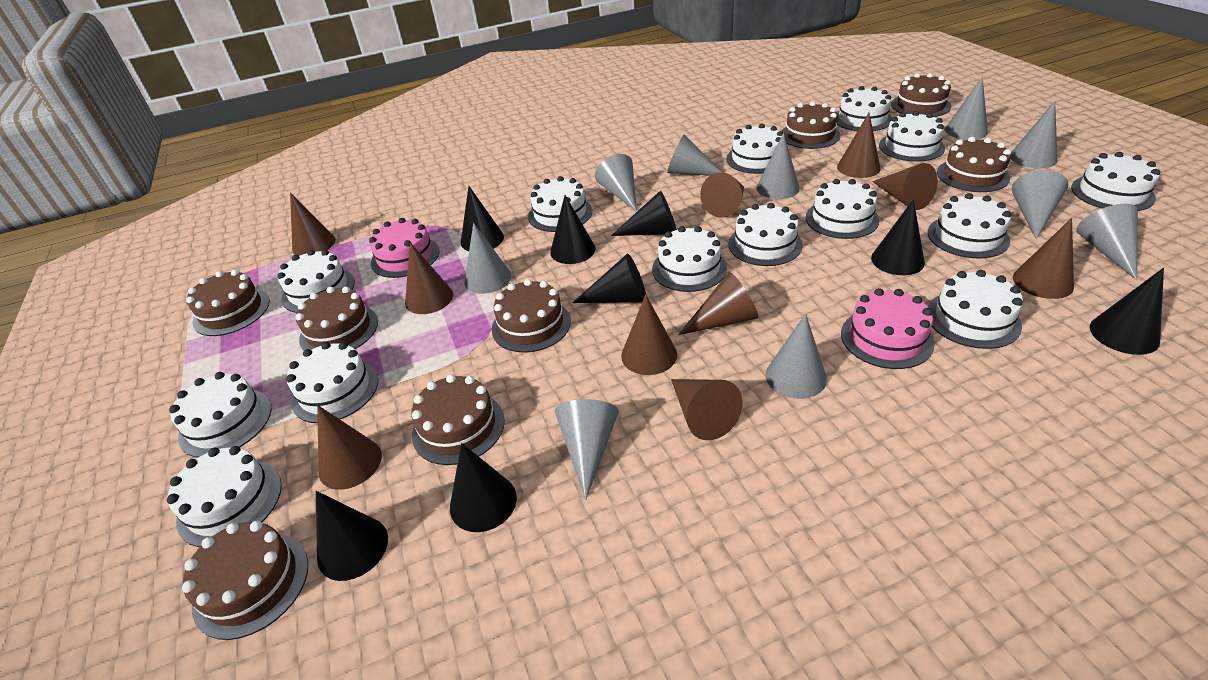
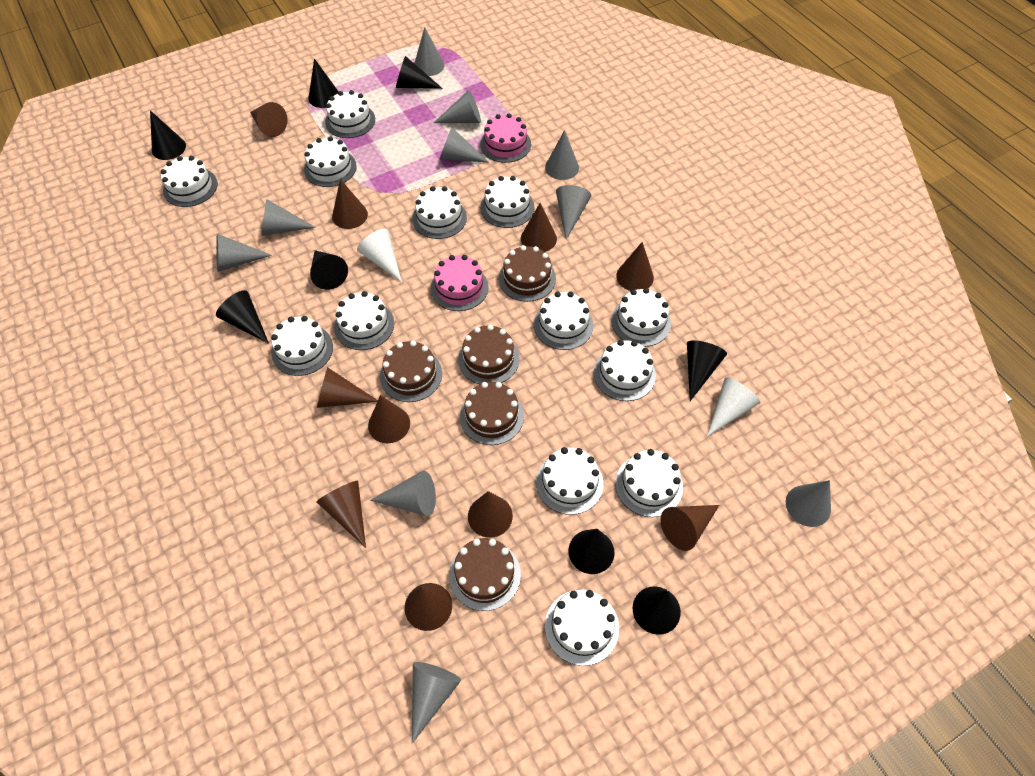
brown cake: [182,521,308,640] [186,270,270,336] [295,287,378,351] [411,374,505,465] [492,279,571,353] [782,101,840,149] [891,73,952,117] [937,137,1011,192] = 8 -> [380,340,442,402] [449,538,521,611] [458,324,520,384] [460,382,524,445] [498,245,556,302] = 5
white cake: [167,446,282,547] [169,372,272,457] [277,250,355,313] [286,342,378,423] [528,176,592,232] [652,226,727,292] [726,124,783,174] [728,203,803,266] [806,179,879,239] [837,86,892,131] [879,111,945,162] [928,193,1011,258] [928,270,1023,349] [1071,152,1160,211] = 14 -> [161,156,218,207] [271,316,333,376] [304,136,357,187] [325,90,375,138] [334,291,394,350] [412,186,467,239] [480,176,534,228] [534,292,593,350] [536,447,603,515] [545,589,619,666] [594,340,656,401] [611,288,671,347] [615,449,683,517] = 13
white cone: none = 0 -> [357,229,402,282] [707,377,760,436] = 2

